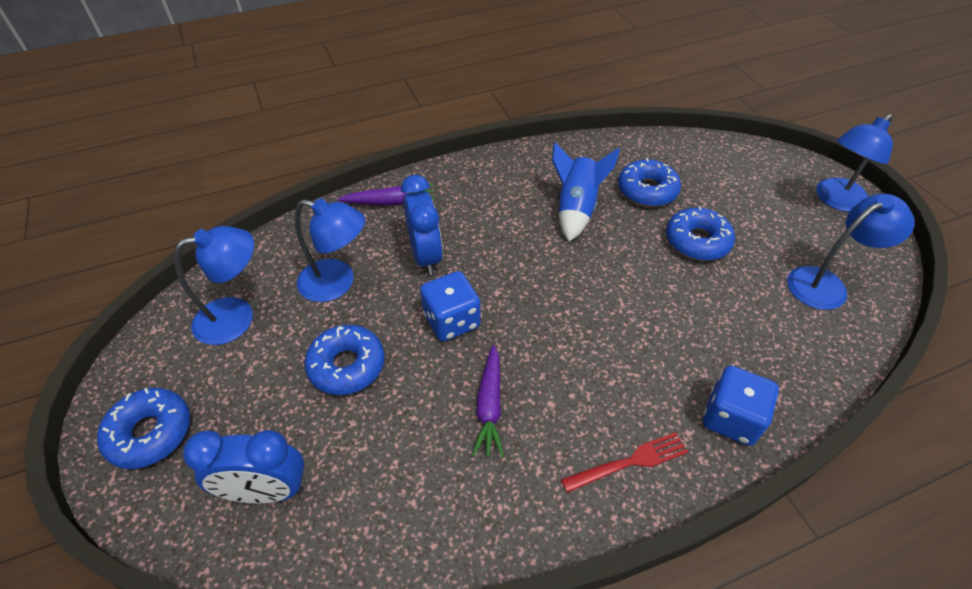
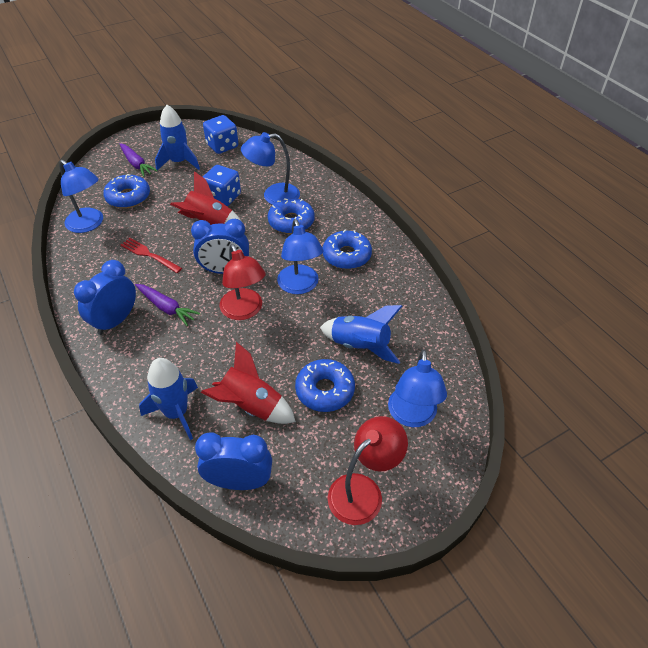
blue clock: [183,430,304,503] [401,175,443,275] = 2 -> [74,260,136,335] [191,219,249,274] [195,432,272,490] = 3
blue rocket: [552,142,620,242] = 1 -> [139,358,198,440] [155,105,200,170] [320,305,402,364] = 3
red lamp: none = 0 -> [220,244,266,320] [328,416,408,525] = 2
red rocket: none = 0 -> [170,171,242,225] [201,342,296,424] = 2

